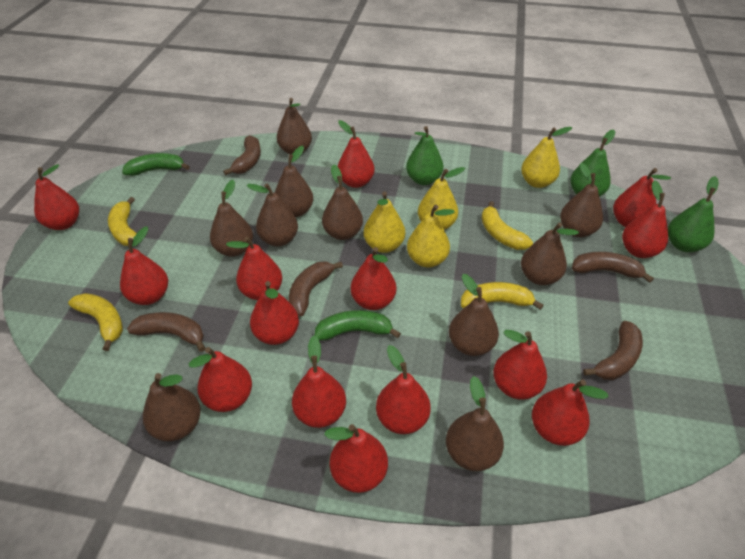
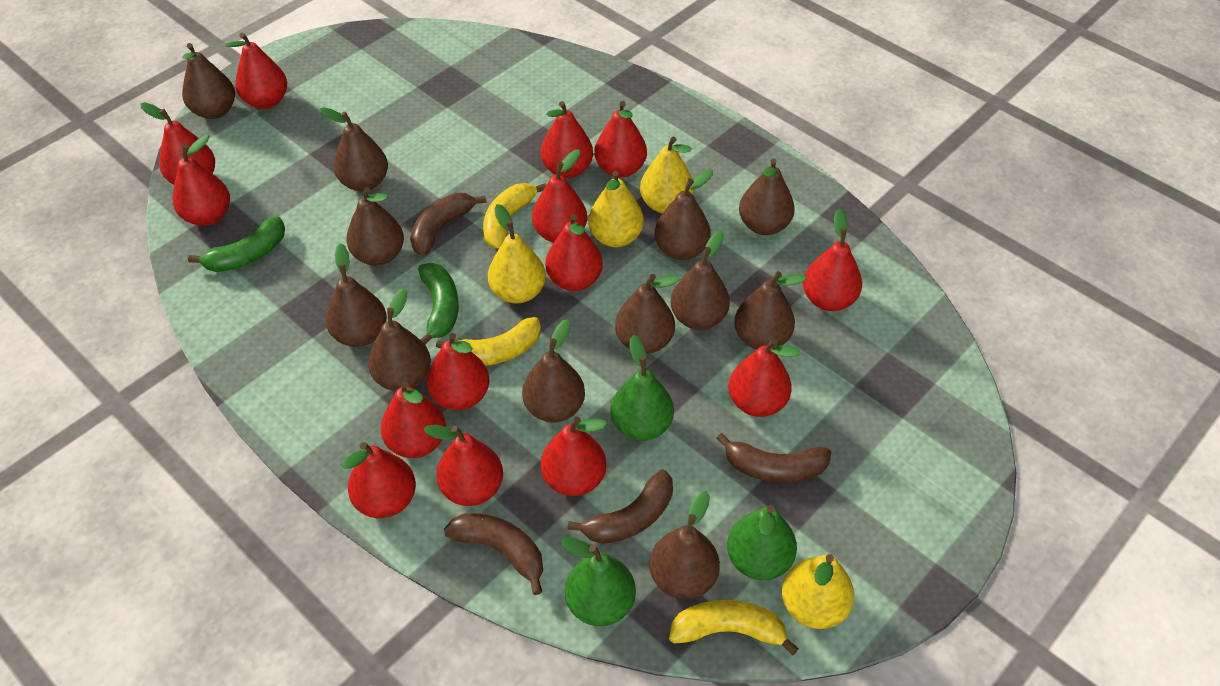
brown banana: [127,312,205,352] [223,135,261,175] [289,261,343,316] [572,252,654,283] [583,321,643,380] = 5 -> [410,193,487,256] [444,513,543,595] [567,469,673,544] [716,433,831,483] = 4
brown pear: [143,373,201,441] [210,180,253,257] [246,183,298,246] [275,146,313,217] [277,98,312,155] [322,164,363,240] [446,376,504,471] [449,274,499,356] [521,222,579,285] [560,163,603,237] = 10 -> [182,43,235,119] [320,107,388,192] [326,243,387,347] [346,187,404,266] [368,288,431,391] [522,319,585,422] [615,274,680,354] [649,491,720,599] [655,169,713,260] [671,230,730,330] [734,271,807,350] [739,158,795,235] = 12
yellow banana: [68,293,123,351] [108,197,137,246] [461,282,544,310] [481,201,533,250] = 4 -> [436,317,541,366] [483,183,547,249] [669,600,799,655] = 3

